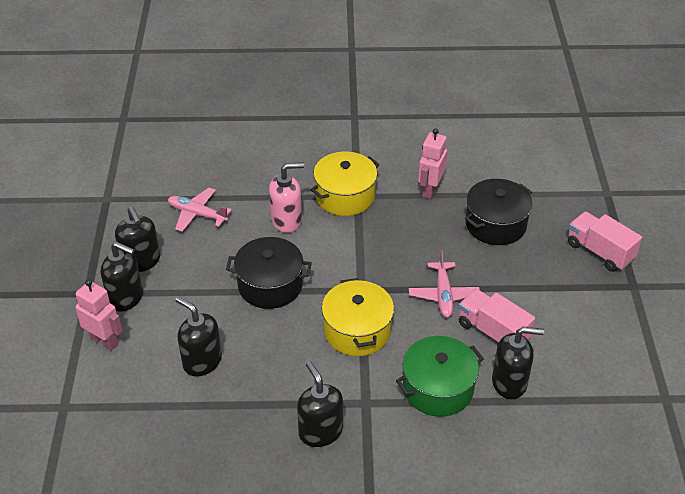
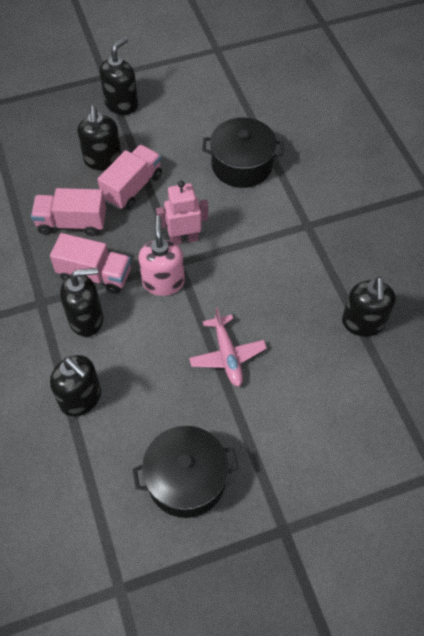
green pot: [396,336,484,417] = 1 -> none = 0
pink plane: [168,188,232,232] [409,251,480,318] = 2 -> [189,307,267,387] = 1
pink robot: [75,279,123,351] [418,128,447,199] = 2 -> [156,181,208,245] = 1
pink truck: [458,289,535,346] [568,212,642,272] = 2 -> [31,188,106,236] [50,233,131,294] [97,145,162,210] = 3
yellow pot: [310,152,380,216] [322,278,394,356] = 2 -> none = 0

